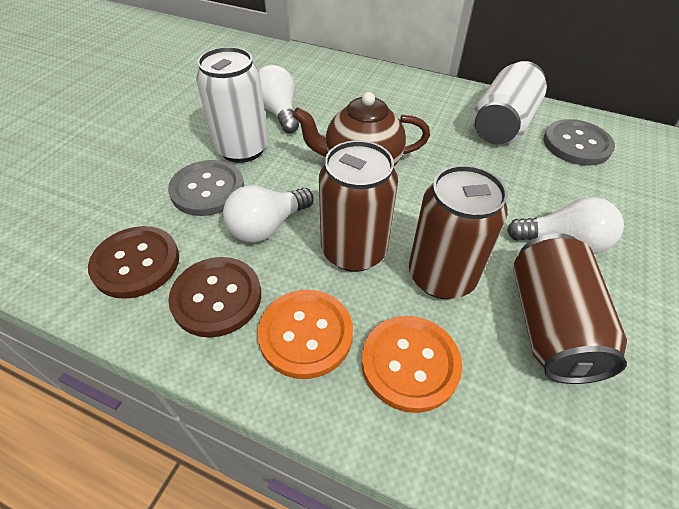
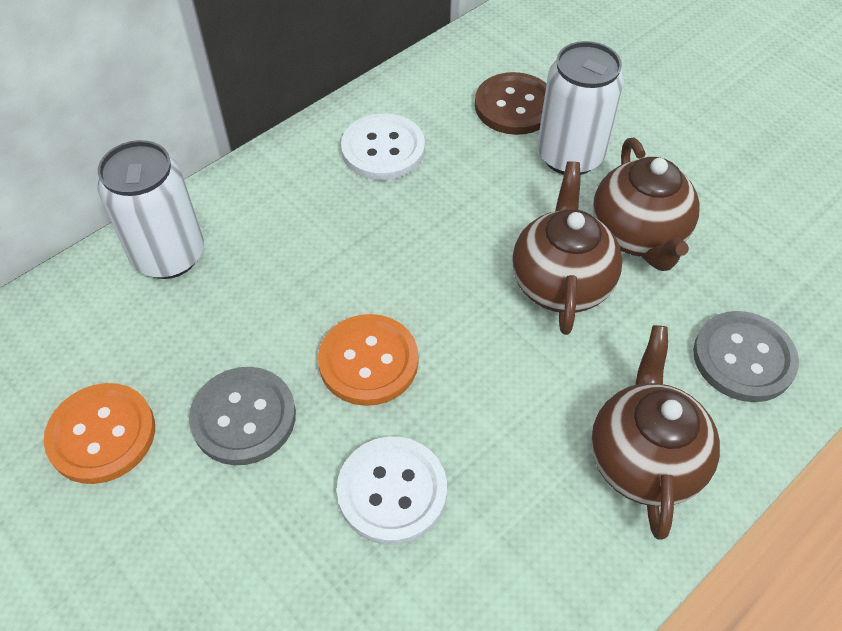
brown button: [88,226,179,299] [168,257,261,338] = 2 -> [475,72,547,135] = 1
brown can: [319,140,398,272] [409,165,508,299] [513,233,627,384] = 3 -> none = 0
brown teapot: [292,92,430,166] = 1 -> [512,161,622,335] [591,325,720,540] [593,138,700,271] = 3
white button: none = 0 -> [337,437,447,545] [341,113,425,180] = 2
white light bulb: [223,185,314,242] [259,65,299,133] [507,197,624,254] = 3 -> none = 0

